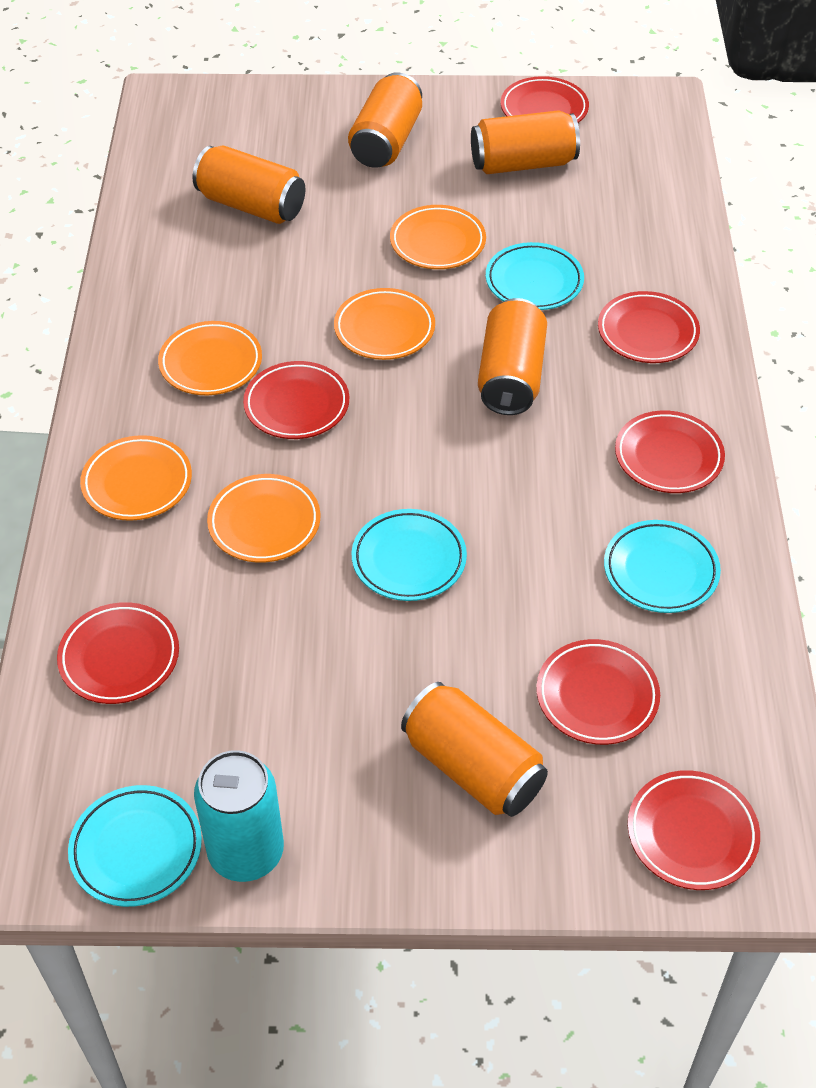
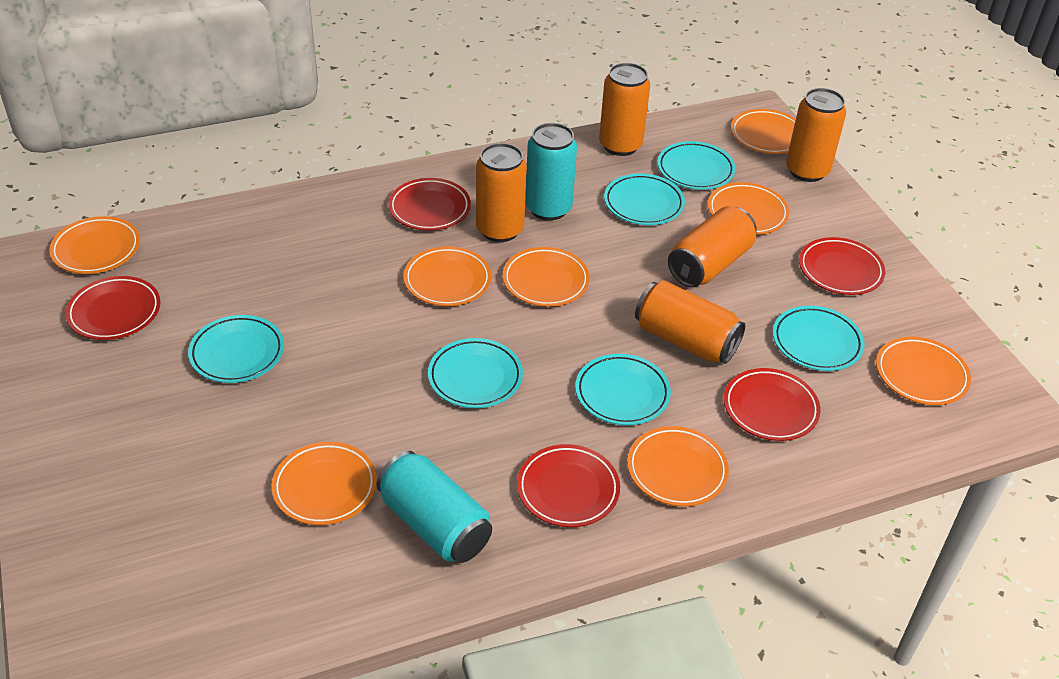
orange plate: [80,435,192,521] [158,321,262,395] [207,474,320,563] [334,288,435,360] [390,205,486,269] = 5 -> [49,216,140,274] [272,442,377,525] [403,246,491,306] [502,247,590,307] [627,426,729,507] [708,182,789,235] [731,109,796,154] [876,337,971,405] = 8
red plate: [57,602,179,704] [243,361,349,439] [501,76,589,123] [536,639,660,745] [598,291,700,363] [615,411,725,493] [628,770,760,890] = 7 -> [65,276,161,340] [388,178,471,230] [517,444,620,527] [724,368,821,441] [799,237,885,295] = 5
turquoise can: [194,750,284,882] = 1 -> [376,451,492,563] [525,123,577,221] = 2
turquoise plate: [68,785,202,907] [352,509,467,601] [486,242,584,310] [604,520,721,613] = 4 -> [188,315,284,383] [428,338,523,408] [575,354,671,425] [604,174,685,225] [657,141,736,190] [773,306,865,371] = 6

